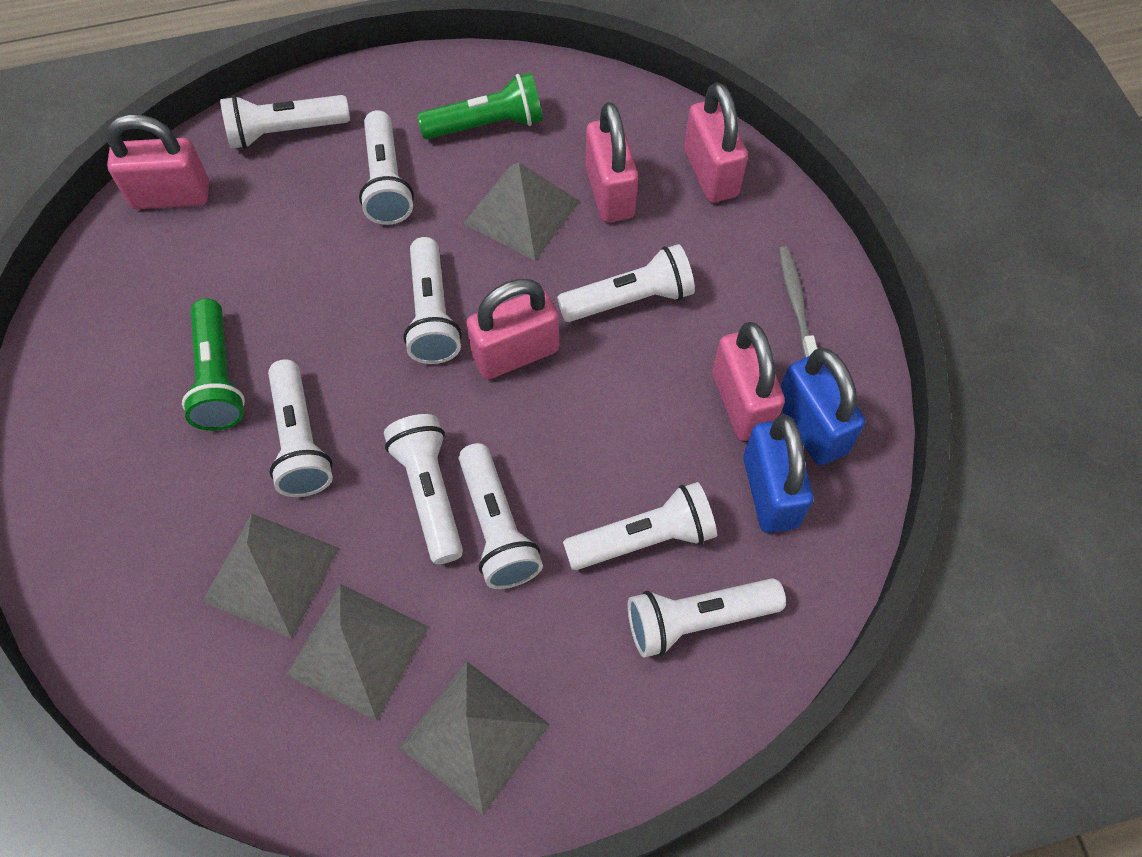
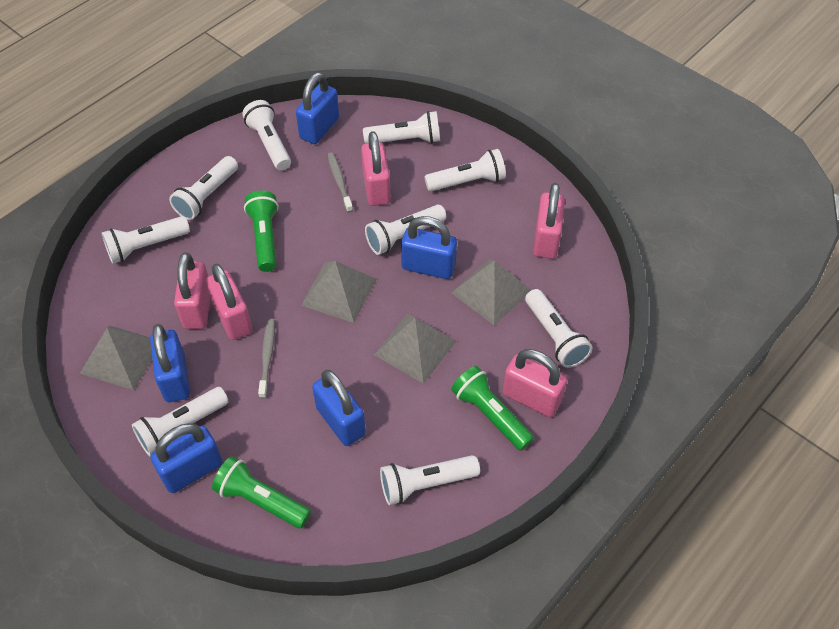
blue padlock: [743,414,813,533] [781,348,865,466] = 2 -> [150,324,190,402] [150,423,223,493] [296,72,339,144] [312,370,366,446] [401,216,457,279] = 5
green flashlight: [182,299,245,431] [417,73,543,139] = 2 -> [212,456,311,529] [244,190,279,272] [451,366,534,451] = 3
grey toothbrush: [779,246,817,358] = 1 -> [258,319,275,399] [327,153,353,213] = 2

